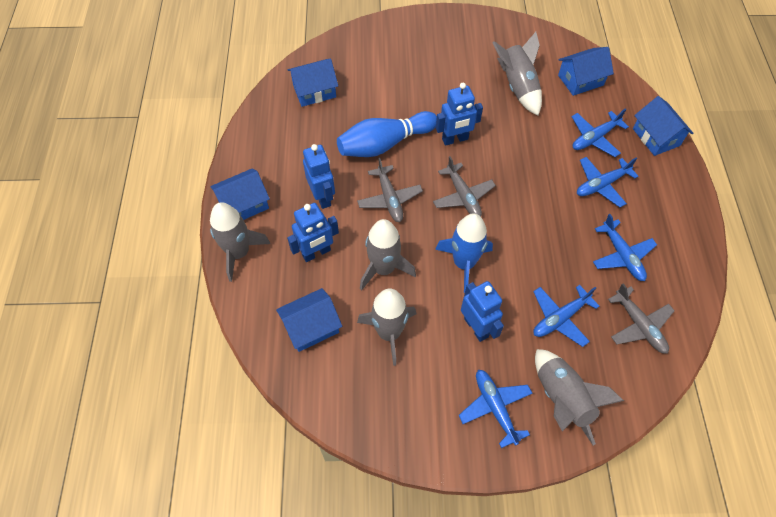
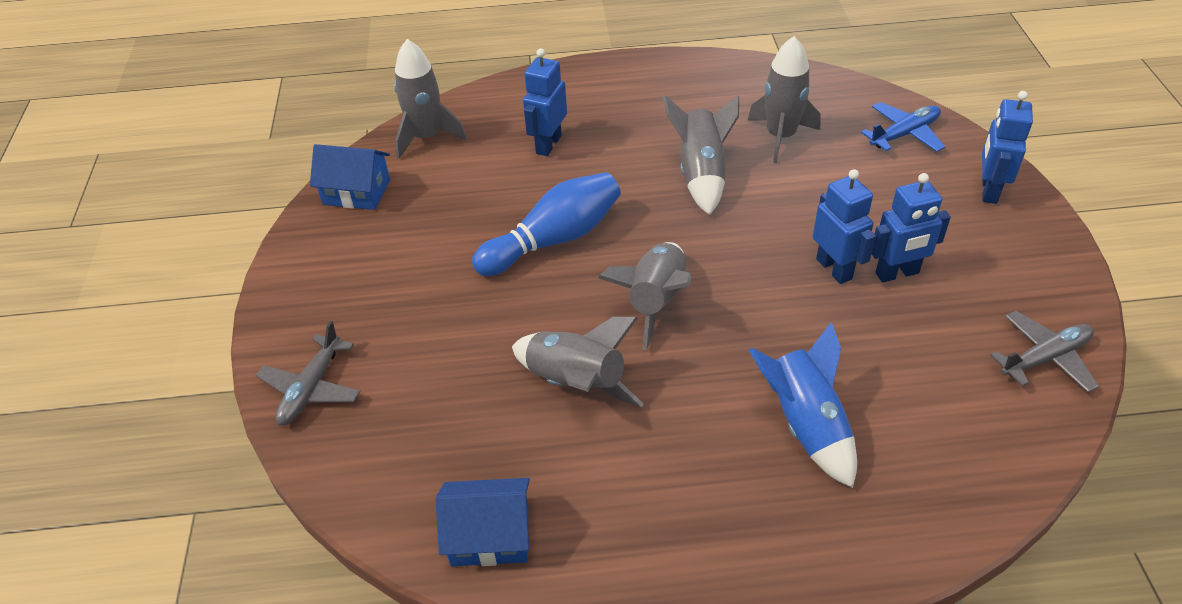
blue house: [210,168,270,220] [276,288,342,352] [288,59,338,107] [558,47,614,96] [633,96,693,156] = 5 -> [310,144,390,210] [436,478,530,566] = 2
blue plane: [459,370,533,448] [533,285,599,347] [572,109,629,157] [577,157,639,207] [593,214,657,281] = 5 -> [861,102,945,152] = 1
grey plane: [357,158,423,222] [433,156,496,217] [608,283,675,354] = 3 -> [256,321,360,426] [990,311,1099,392] = 2

